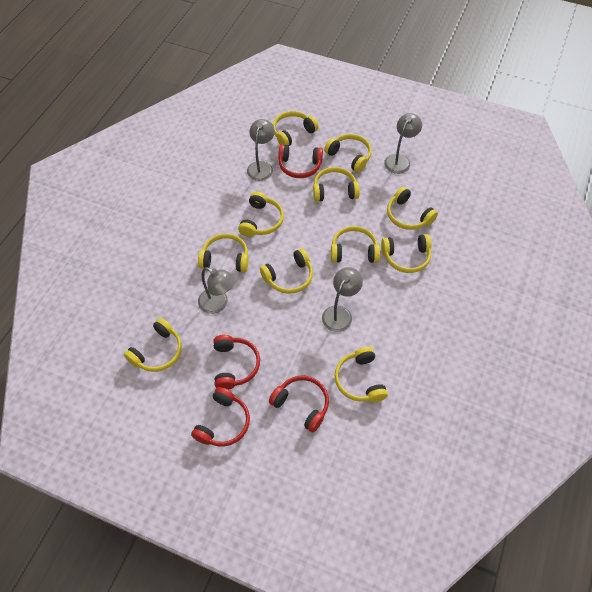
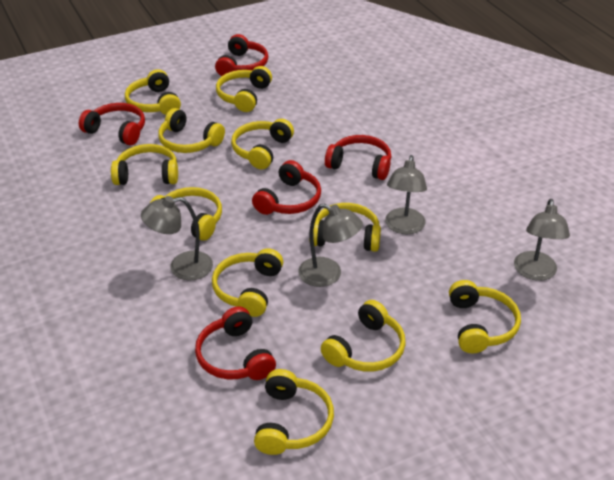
red headphones: [191,387,250,447] [213,335,260,390] [269,376,329,432] [278,144,323,178] = 4 -> [79,103,145,146] [195,306,276,380] [215,34,268,76] [252,160,321,215] [325,135,391,180] = 5

